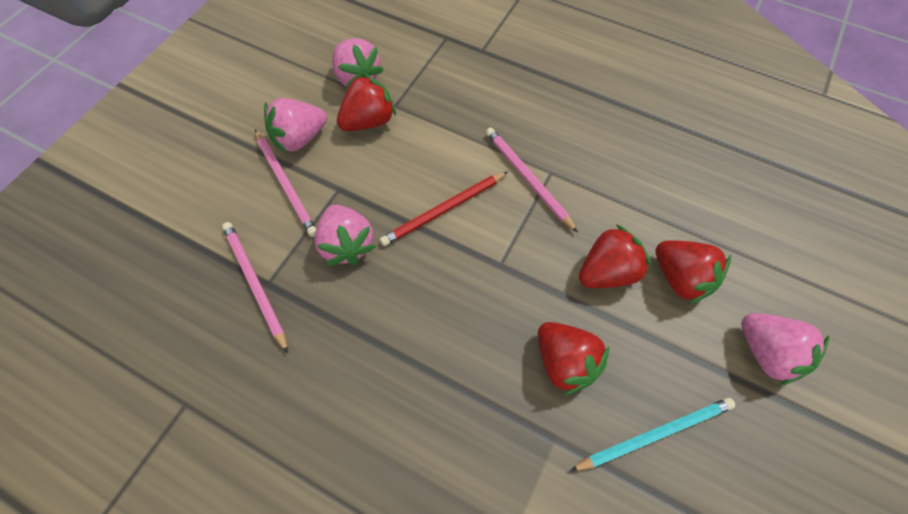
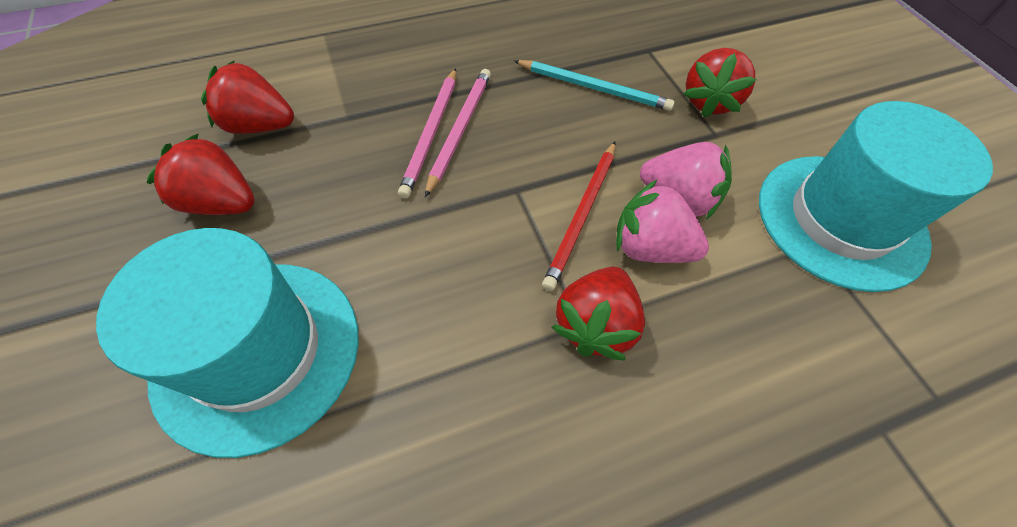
pink pencil: [222,222,288,353] [255,130,316,237] [486,127,578,233] = 3 -> [398,68,456,199] [425,69,491,197] = 2
pink strawberry: [264,98,327,153] [314,204,376,265] [332,38,383,89] [741,313,829,386] = 4 -> [616,180,709,263] [640,142,732,220] = 2
turquoise hat: none = 0 -> [96,228,359,458] [759,101,993,292] = 2

